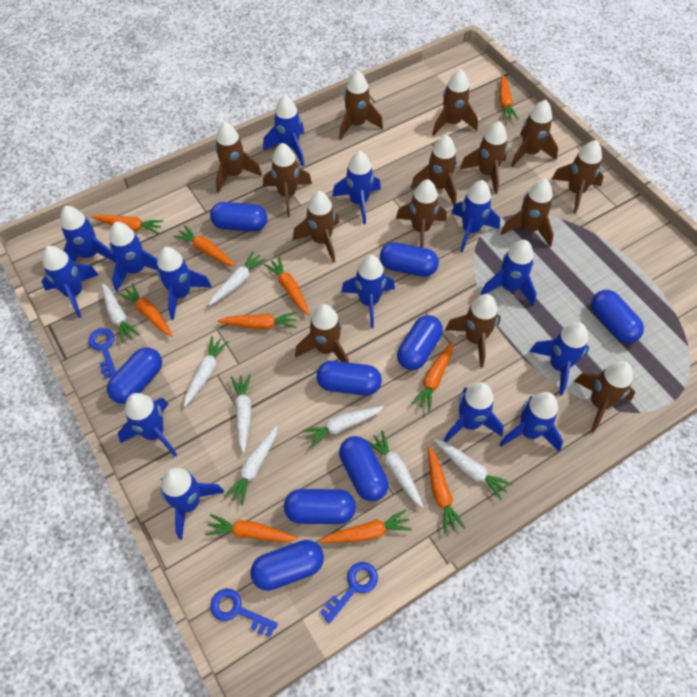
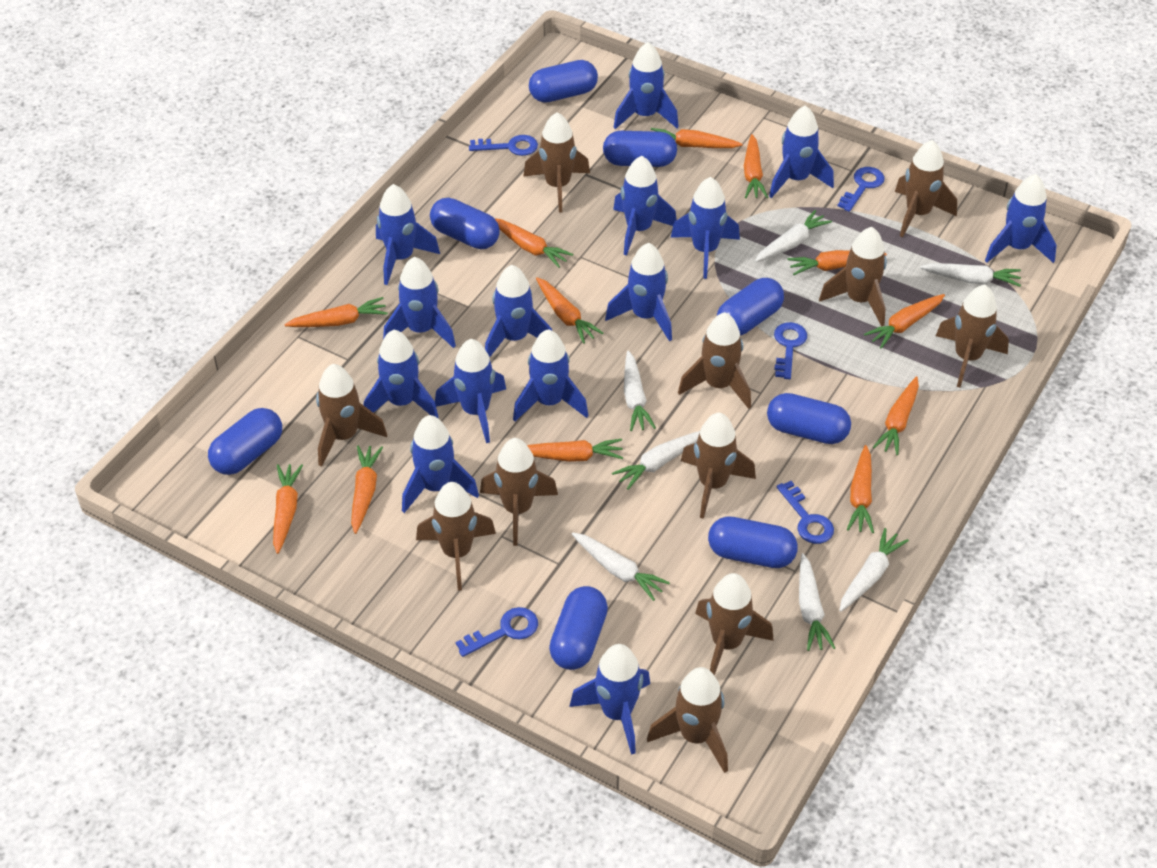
blue capsule: [107,347,162,404] [210,202,267,232] [250,540,324,591] [284,489,356,524] [317,361,382,395] [339,436,388,501] [380,242,439,277] [397,315,443,370] [591,290,644,343] = 9 -> [208,408,282,475] [430,198,500,249] [529,60,598,103] [549,586,608,670] [603,131,677,167] [708,516,798,568] [717,278,784,336] [767,393,851,444] = 8
blue key: [88,328,116,379] [210,589,278,637] [320,562,378,624] = 3 -> [456,607,538,657] [469,135,538,156] [774,322,807,379] [777,481,834,544] [837,167,885,212] = 5
brown rocket: [215,122,262,193] [263,143,312,217] [293,191,339,263] [295,304,349,363] [339,70,383,140] [396,179,446,248] [411,135,457,205] [432,69,478,136] [445,294,501,367] [460,121,508,194] [501,179,554,247] [511,100,558,167] [552,140,604,214] [574,361,635,433] = 14 -> [316,364,387,467] [416,482,496,591] [480,438,558,546] [523,112,590,212] [647,667,728,773] [678,312,751,409] [681,412,756,519] [695,573,774,676] [819,227,887,327] [895,140,957,237] [936,285,1009,388] = 11
orange carrot: [92,214,164,234] [118,283,173,336] [173,225,235,266] [205,514,298,542] [218,312,297,329] [264,257,310,315] [320,509,412,543] [411,342,453,412] [428,447,465,533] [499,74,518,120] = 10 -> [273,464,303,554] [284,297,388,327] [351,446,383,534] [494,218,573,268] [527,439,623,462] [536,277,603,344] [651,128,743,148] [744,134,768,198] [787,250,887,275] [847,445,874,533] [864,294,945,349] [873,376,919,455] = 12
white carrot: [101,282,140,343] [184,336,229,407] [209,251,266,306] [224,426,277,506] [231,374,252,453] [302,406,384,448] [367,430,424,508] [434,439,513,500] = 8 -> [572,532,670,601] [612,431,700,490] [624,351,656,431] [755,210,832,262] [799,553,835,651] [839,528,909,612] [920,263,1021,287] = 7

